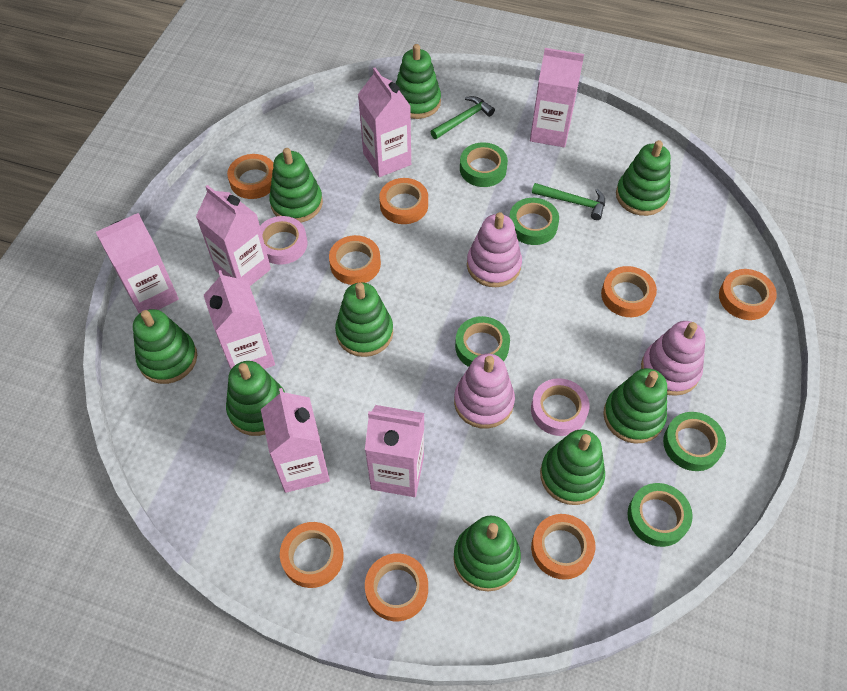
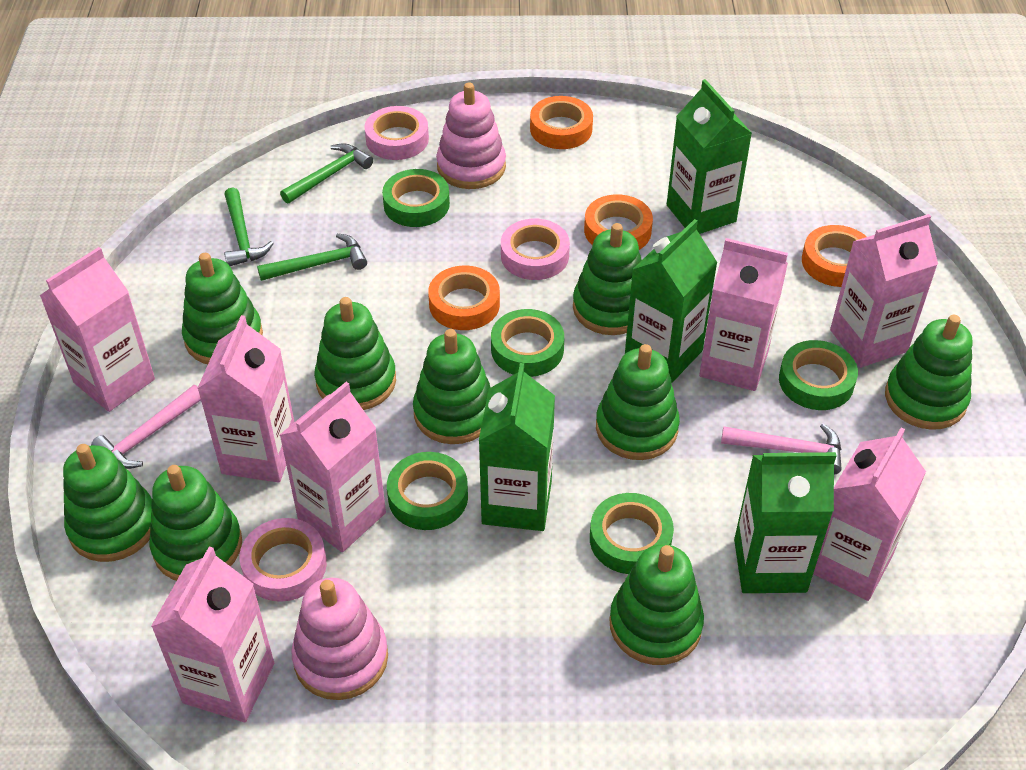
green carton: none = 0 -> [479,363,555,531] [625,219,718,383] [667,79,752,234] [734,452,836,593] = 4
green hammer: [431,96,495,139] [532,183,605,220] = 2 -> [224,188,274,266] [257,233,367,281] [280,143,373,204] = 3
orange tape: [227,154,273,199] [280,522,344,588] [329,235,381,285] [365,553,428,621] [379,178,428,224] [531,514,595,580] [601,266,657,317] [719,269,777,320] = 8 -> [428,265,500,330] [530,96,593,149] [584,194,653,250] [802,225,867,287] = 4
pink hammer: none = 0 -> [91,385,201,469] [721,423,842,475] = 2
pink stacking toy: [454,354,515,429] [467,212,522,287] [641,321,706,396] = 3 -> [291,578,388,700] [436,82,506,189] = 2
pink tape: [260,216,307,265] [531,378,590,436] = 2 -> [240,518,327,602] [364,106,429,160] [501,219,570,280] = 3

